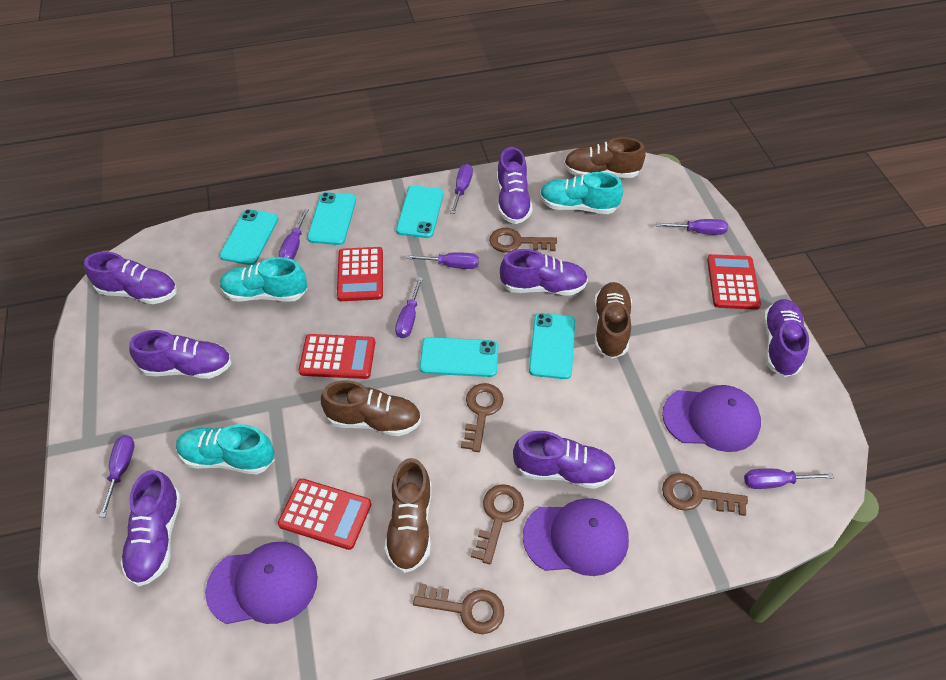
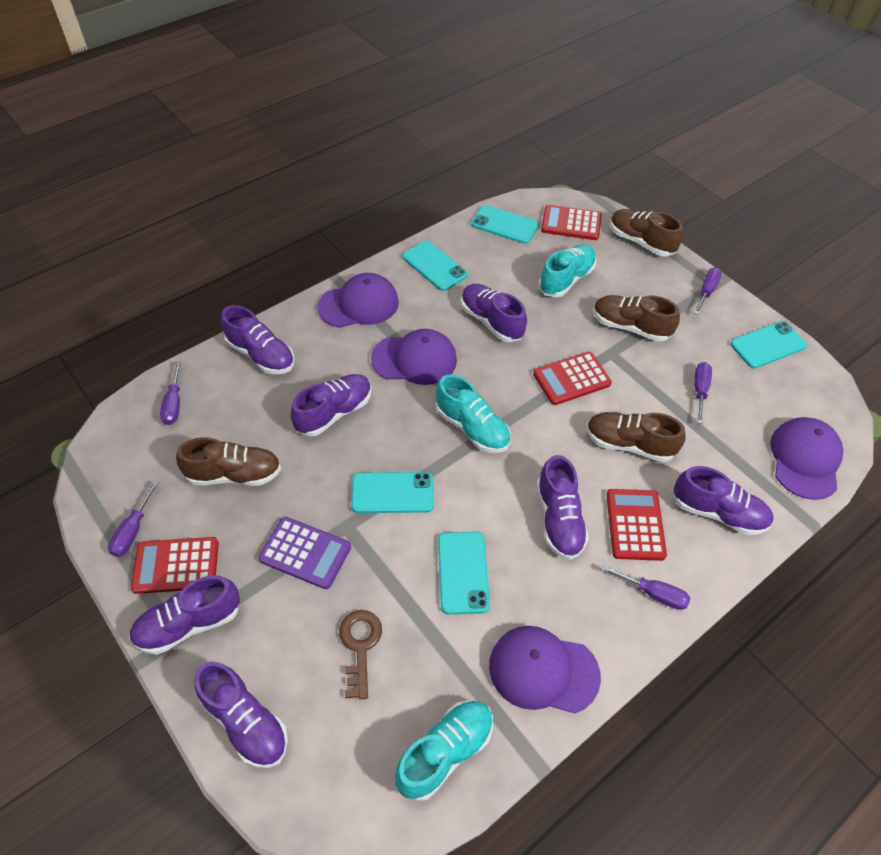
brown key: [413,583,504,634] [461,383,504,452] [471,484,524,565] [489,228,557,253] [662,473,748,516] = 5 -> [339,610,382,700] = 1
purple calculator: none = 0 -> [258,517,351,589] = 1
purple cap: [205,542,318,624] [523,498,629,576] [662,385,761,452] = 3 -> [317,273,399,328] [371,329,457,385] [489,626,601,713] [770,417,843,500] = 4
purple screwdriver: [99,435,135,517] [279,209,309,259] [395,277,423,338] [406,252,479,269] [450,164,473,214] [656,219,728,235] [744,469,834,489] = 7 -> [108,480,159,557] [160,361,181,425] [601,564,690,610] [694,267,722,314] [694,362,712,424] = 5

